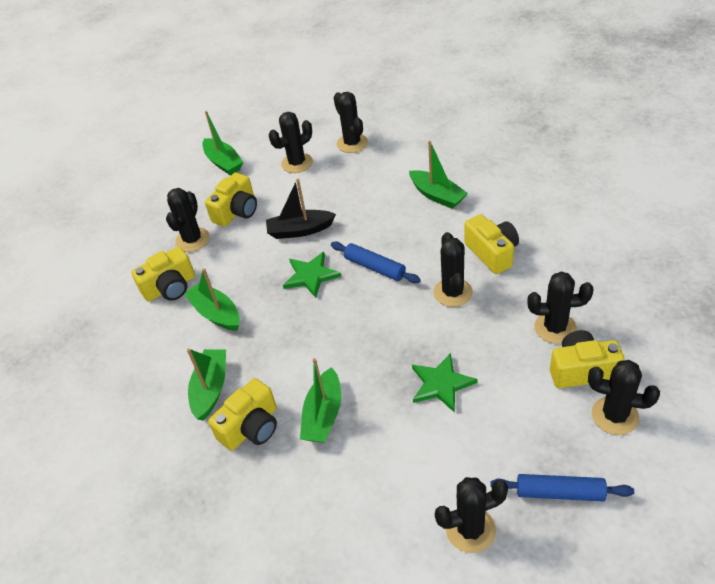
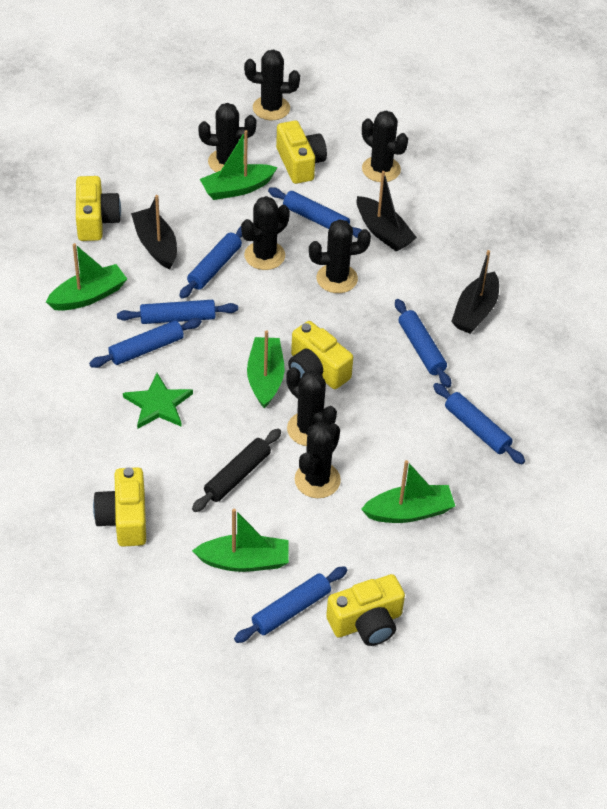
black boat: [266,179,336,239] = 1 -> [131,195,177,269] [357,171,417,252] [451,250,499,334] = 3
black rolling pin: none = 0 -> [192,429,281,512] = 1
blue rolling pin: [331,242,421,283] [490,474,634,502] = 2 -> [89,318,202,368] [117,300,238,324] [179,226,243,298] [234,566,347,643] [268,187,362,238] [395,299,451,388] [433,383,525,464] = 7
green star: [283,252,341,298] [412,353,478,413] = 2 -> [123,373,193,429] = 1

